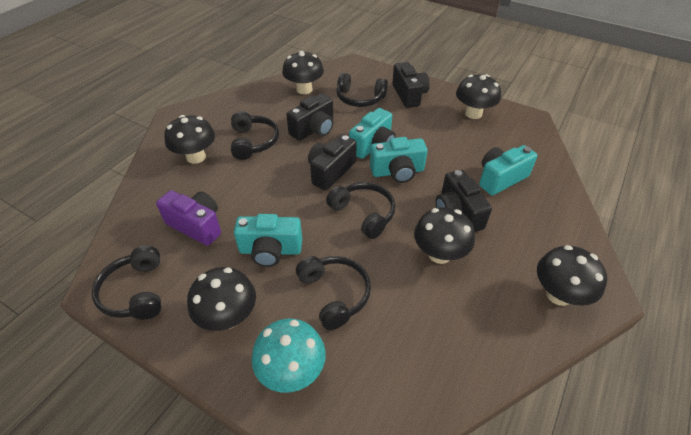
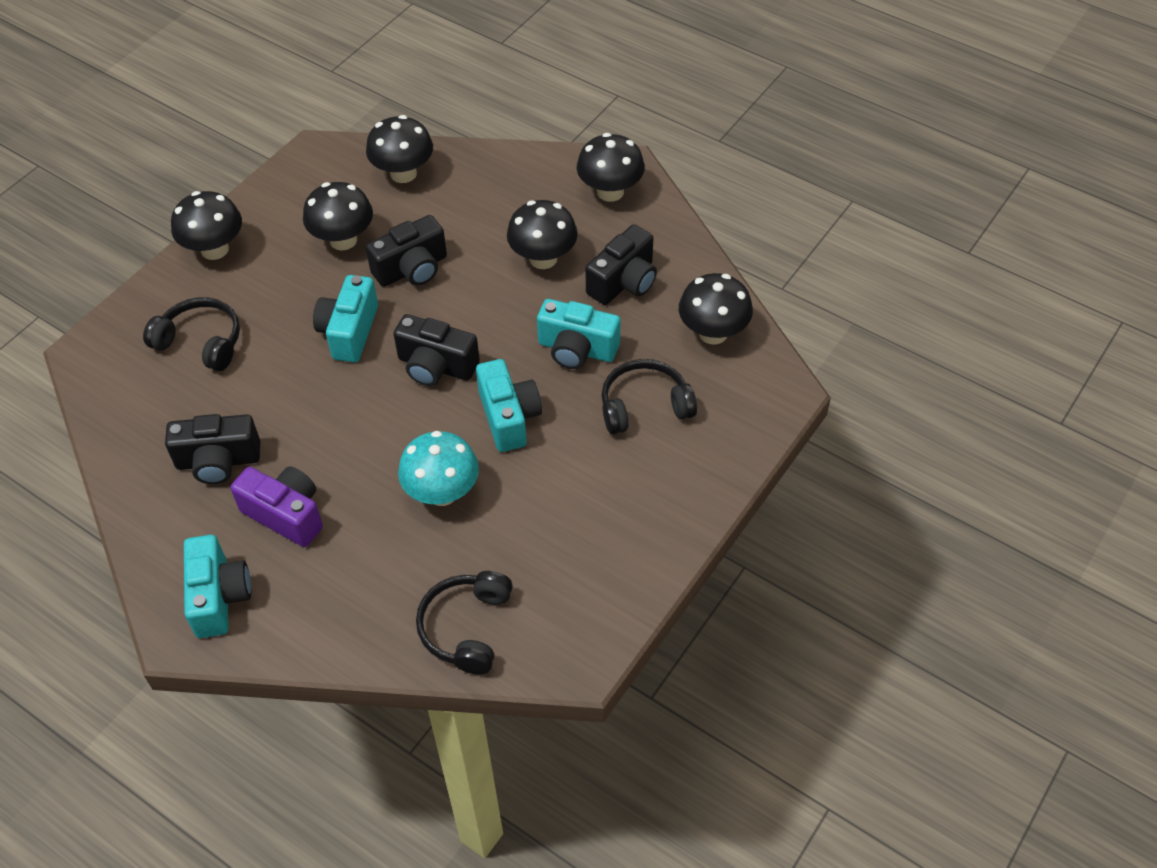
black headphones: [91,246,161,319] [231,111,279,160] [296,256,371,330] [326,182,396,239] [337,73,388,107] = 5 -> [143,297,240,371] [416,571,513,675] [601,359,697,434] = 3

